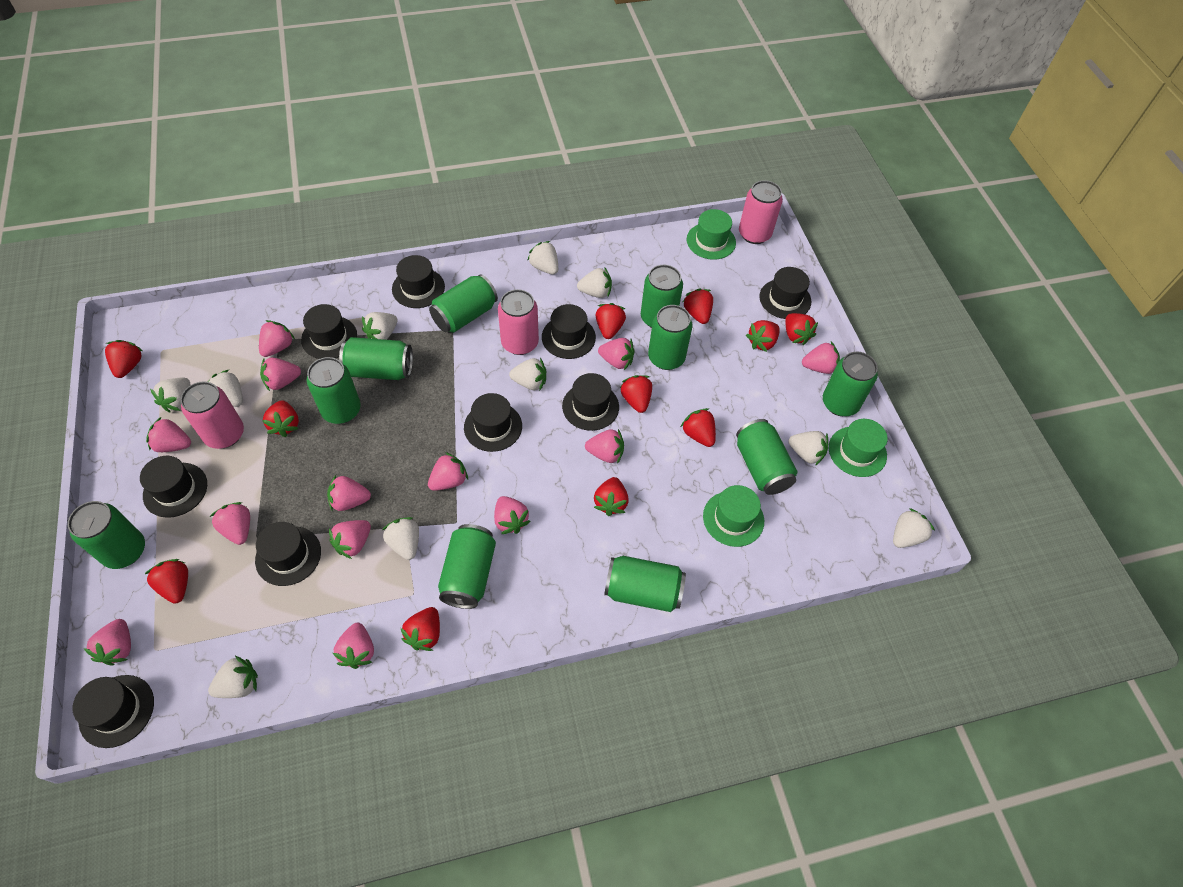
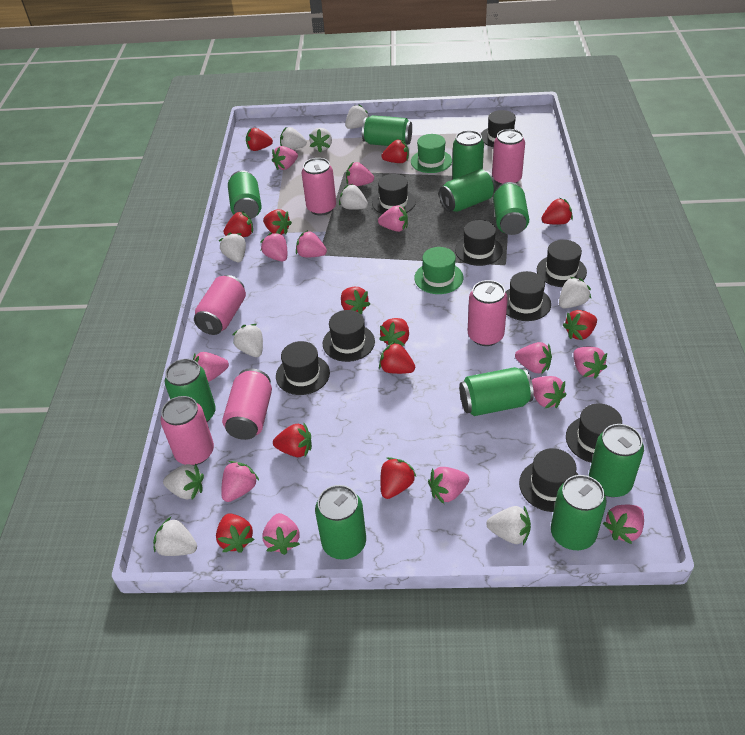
green hat: [687,209,736,260] [703,485,764,547] [829,419,888,477] = 3 -> [411,134,452,173] [414,247,463,294] = 2
pink can: [181,381,244,449] [498,289,539,355] [739,180,783,244] = 3 -> [160,396,214,465] [194,275,246,335] [222,368,272,440] [301,158,336,216] [468,280,508,346] [492,129,525,185] = 6
red strawberry: [105,340,143,378] [145,559,188,604] [262,400,299,437] [401,607,440,651] [594,477,629,516] [595,303,626,339] [620,375,652,413] [681,408,716,447] [683,289,713,324] [746,320,780,352] [785,313,818,345] = 11 -> [216,514,255,553] [223,211,253,237] [246,128,273,151] [263,209,292,235] [273,423,312,457] [341,287,370,314] [379,318,409,346] [379,341,415,374] [380,457,416,499] [381,139,409,163] [541,198,573,225] [563,310,597,340] = 12

